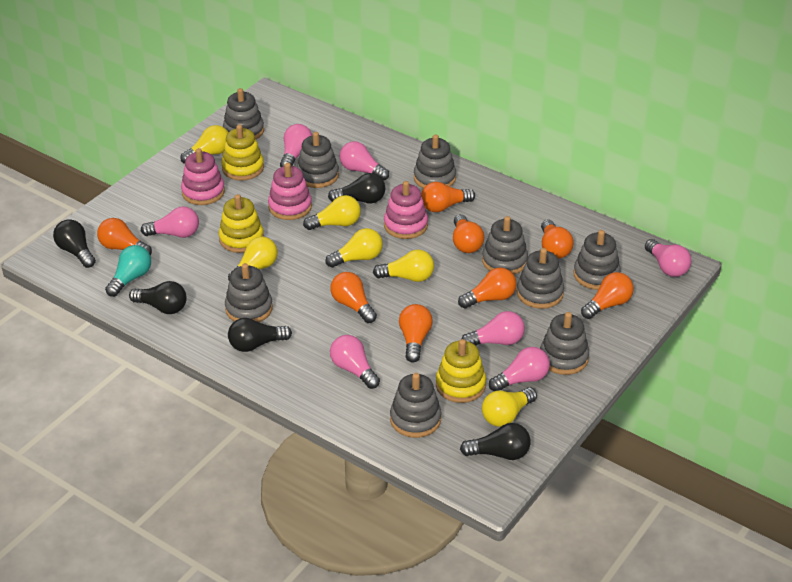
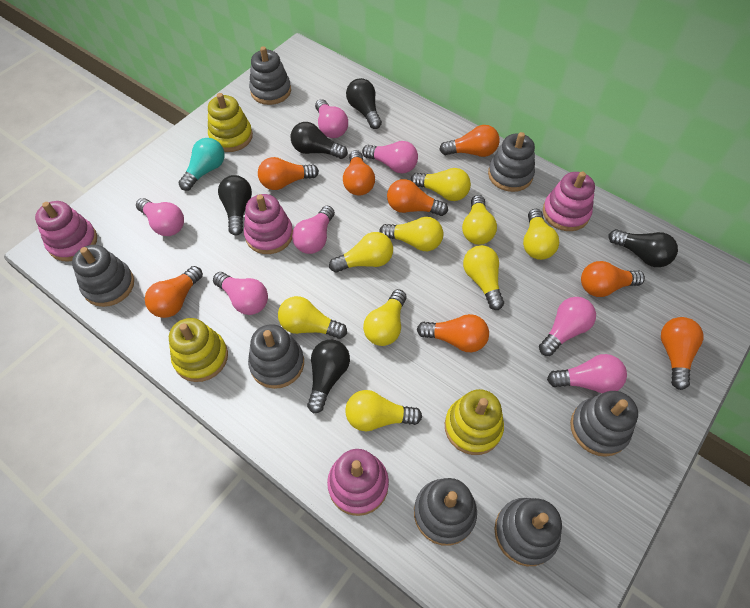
grey stacking toy: [223,88,264,140] [225,263,273,322] [297,132,339,188] [390,373,442,438] [414,134,456,188] [482,216,528,275] [517,248,564,309] [540,312,589,375] [574,230,621,290] = 9 -> [72,245,134,307] [248,324,304,389] [249,46,291,105] [414,478,477,546] [488,132,535,192] [494,498,562,566] [570,391,638,457] = 7
pink stacking toy: [181,148,225,205] [268,163,312,220] [384,181,428,239] = 3 -> [35,201,97,262] [244,194,293,254] [327,449,389,516] [543,172,595,231] = 4
yellow light bulb: [180,125,229,164] [228,236,278,281] [303,195,361,230] [325,228,383,268] [373,249,434,282] [482,388,537,427] = 6 -> [278,296,347,339] [329,232,393,273] [345,390,422,431] [363,289,406,346] [379,217,443,251] [411,168,471,201] [462,195,497,245] [463,245,504,310] [523,209,559,260] = 9

